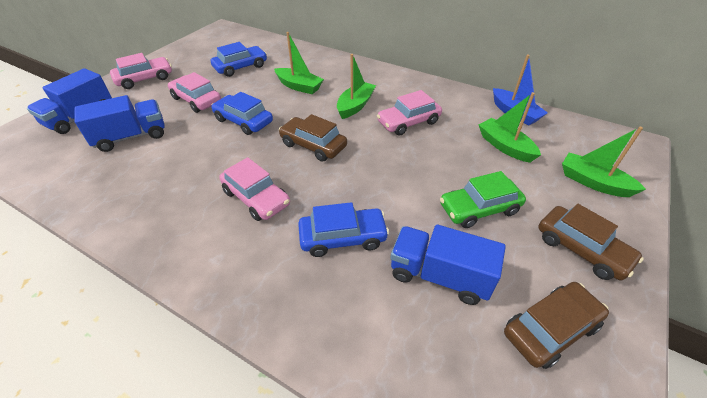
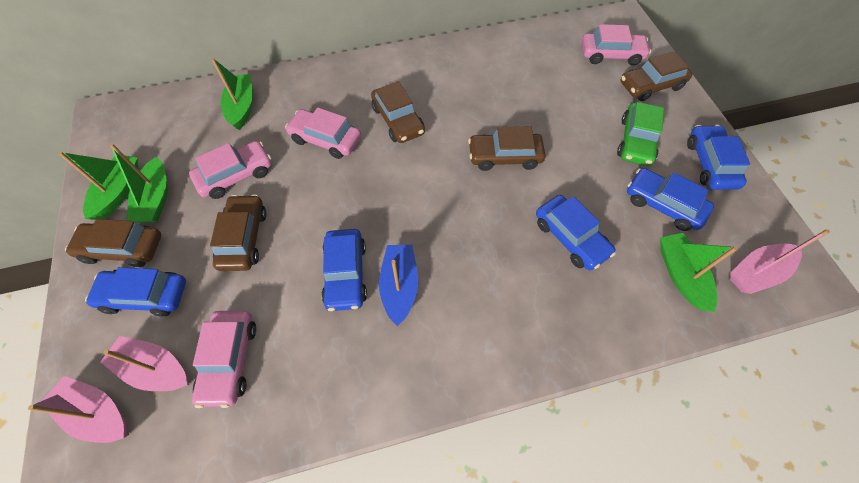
blue car: [211,42,267,77] [211,92,273,135] [298,202,389,257] = 3 -> [85,267,186,317] [321,229,367,311] [536,195,616,270] [627,168,714,231] [687,125,750,190] = 5
blue truck: [27,68,112,134] [74,95,165,152] [390,224,506,305] = 3 -> none = 0
brown car: [279,114,347,162] [504,282,609,369] [538,204,644,280] = 3 -> [65,219,161,267] [210,194,266,271] [371,81,425,143] [468,126,545,171] [620,51,692,101] = 5
pink boat: none = 0 -> [28,376,129,443] [100,336,189,391] [730,229,830,294] = 3

